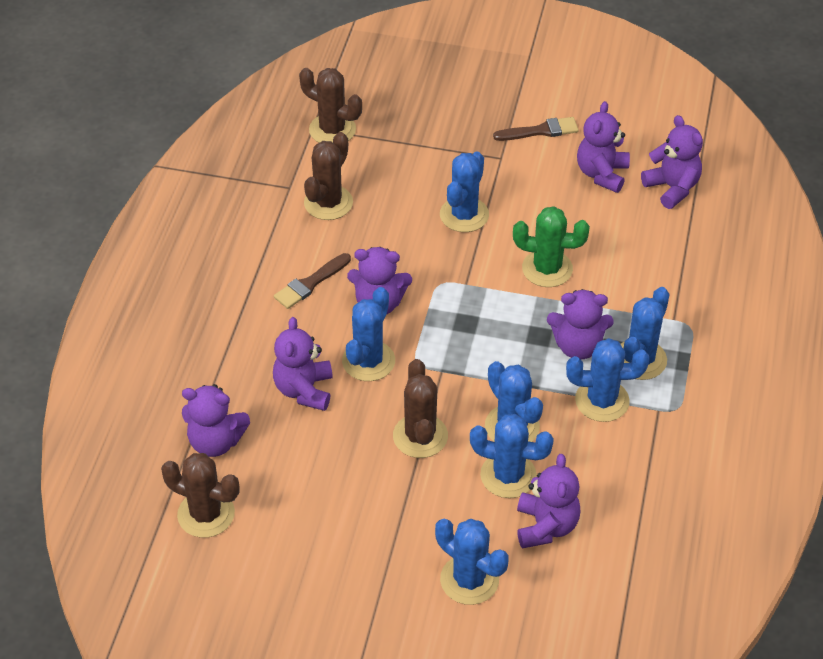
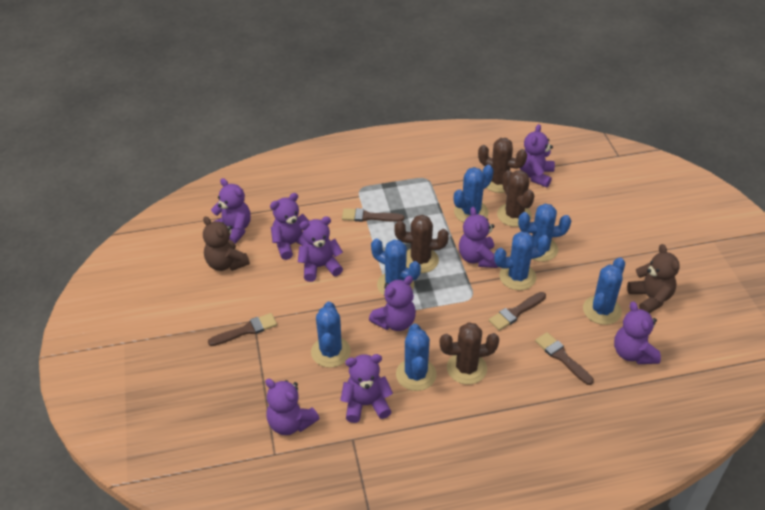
brown brush: [274,253,351,309] [493,117,579,141] = 2 -> [208,313,277,346] [342,208,404,222] [489,292,546,331] [535,332,594,385] = 4
brown teddy bear: none = 0 -> [203,216,250,271] [627,244,680,313] = 2
green cactus: [513,206,590,287] = 1 -> none = 0
purple teddy bear: [182,384,250,457] [273,317,333,411] [347,247,412,314] [517,454,580,548] [547,289,614,359] [577,101,630,193] [641,115,703,209] = 7 -> [211,178,251,244] [265,379,319,435] [270,193,309,260] [298,216,343,282] [340,354,393,423] [369,276,416,331] [459,207,498,268] [520,124,555,187] [614,301,661,364] = 9

